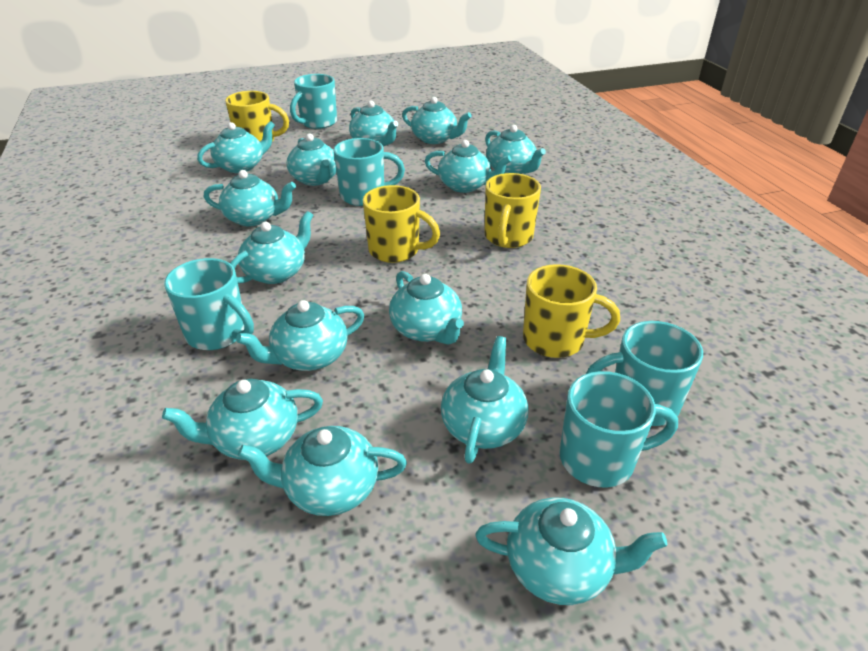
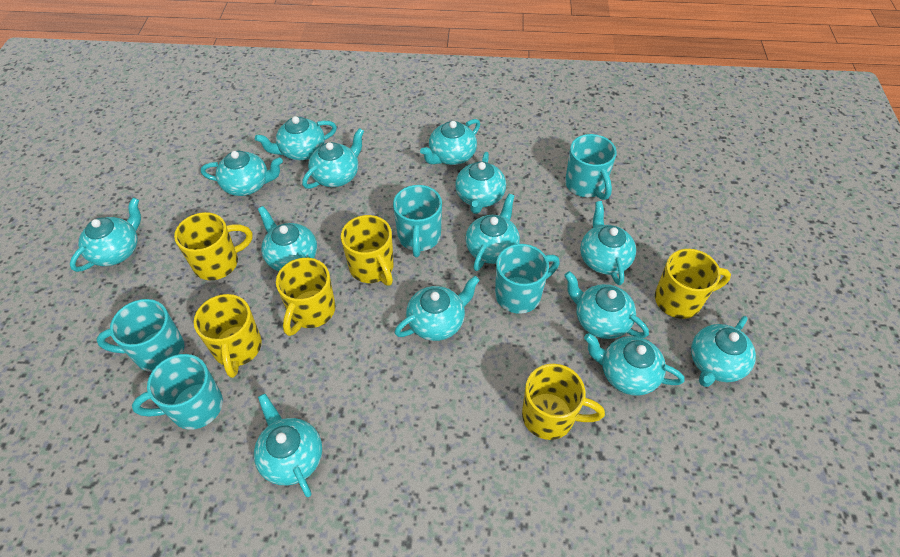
yellow mug: [225,91,289,142] [363,185,440,263] [485,173,541,248] [523,264,620,358] = 4 -> [174,212,253,280] [194,294,262,378] [276,258,336,336] [341,215,394,286] [522,364,605,440] [655,249,731,319] = 6

